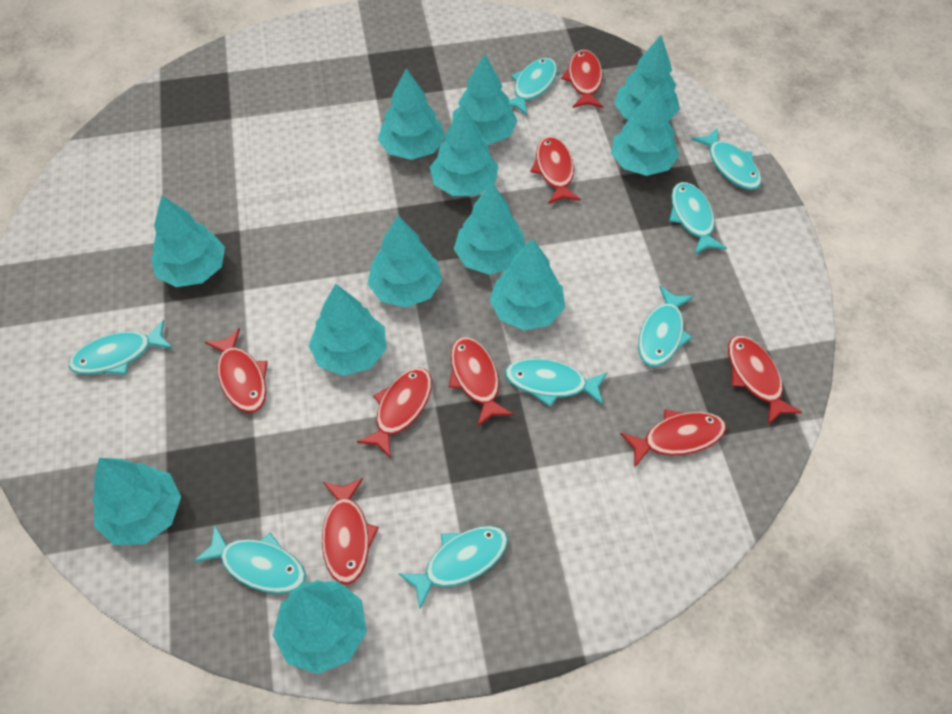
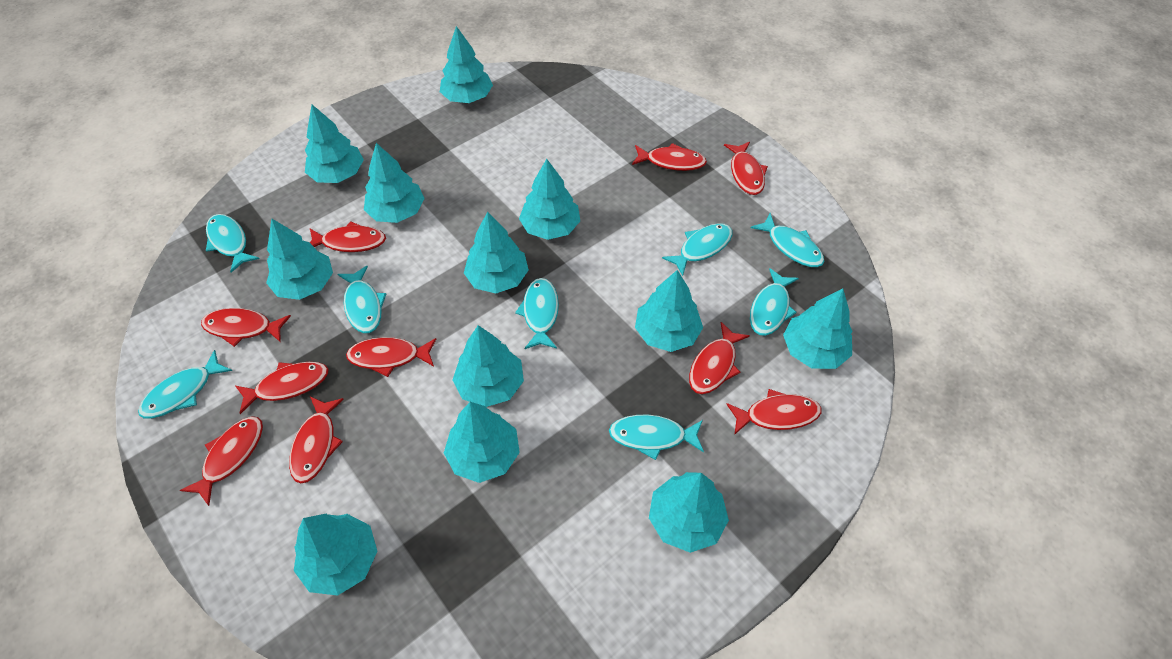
red fish: [205,328,268,413] [322,478,379,585] [357,368,432,459] [449,337,513,427] [530,136,581,204] [561,50,603,108] [620,410,726,468] [728,336,802,424] = 8 -> [180,416,263,506] [201,308,291,347] [235,362,329,414] [289,397,344,483] [310,221,386,252] [346,337,436,377] [632,143,707,171] [689,322,750,394] [724,142,768,195] [726,389,821,435] = 10

